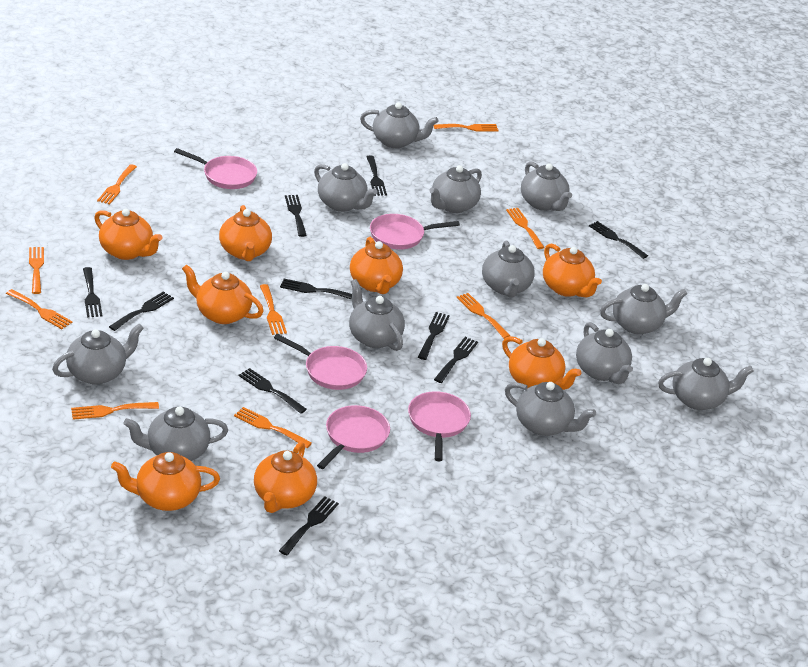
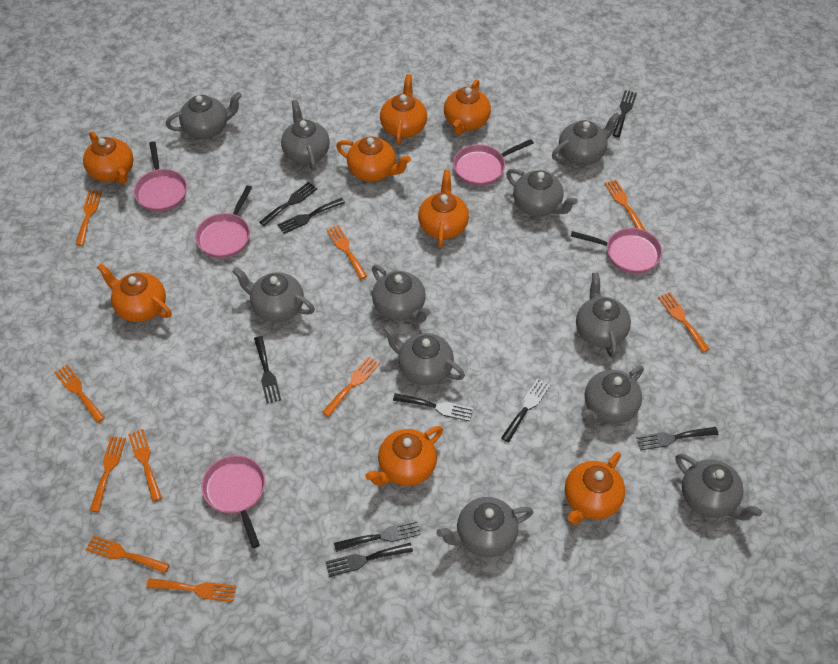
black fork: [83,267,102,317] [109,291,174,331] [239,368,307,414] [279,496,339,555] [280,279,352,300] [285,195,307,237] [366,155,387,196] [418,312,450,360] [434,337,478,383] [589,221,648,259] = 10 -> [254,336,281,404] [259,182,318,226] [277,198,345,234] [325,543,413,577] [334,520,421,552] [393,393,473,421] [501,378,550,442] [613,90,637,137] [636,427,718,450] = 9
grey teapot: [52,324,144,385] [123,406,228,461] [314,163,378,212] [349,279,405,351] [360,102,438,148] [429,165,482,213] [482,241,535,298] [505,382,596,436] [521,162,572,211] [576,322,633,384] [600,284,688,334] [658,358,753,410] = 12 -> [166,92,242,139] [233,267,315,322] [281,100,330,170] [372,265,431,323] [383,325,465,385] [436,497,533,557] [506,169,578,216] [552,112,620,165] [576,272,631,358] [581,366,644,424] [676,453,762,520] = 11
orange fork: [6,289,72,329] [29,247,44,294] [71,402,159,420] [97,164,137,204] [234,407,312,448] [260,284,287,335] [434,124,499,132] [456,293,510,338] [506,208,545,249] = 9 -> [54,365,105,423] [76,190,102,246] [85,535,169,573] [90,436,126,512] [128,429,162,501] [146,578,236,602] [322,356,380,417] [326,225,367,279] [605,180,646,231] [658,292,710,352] = 10

